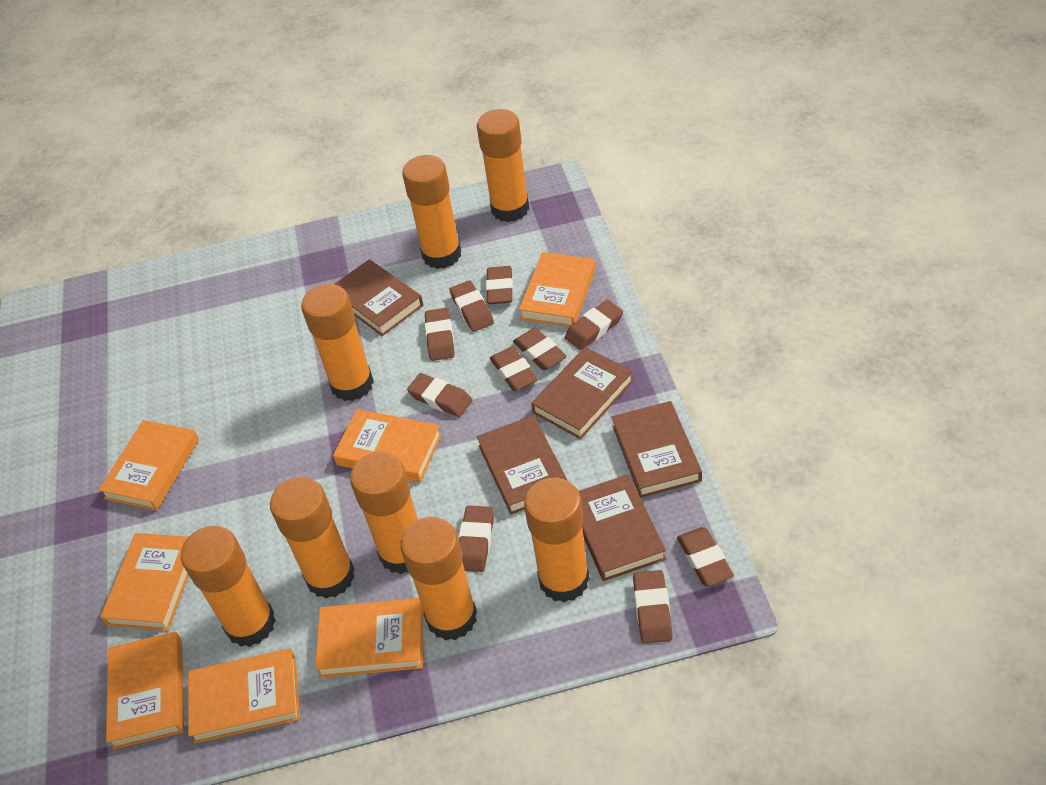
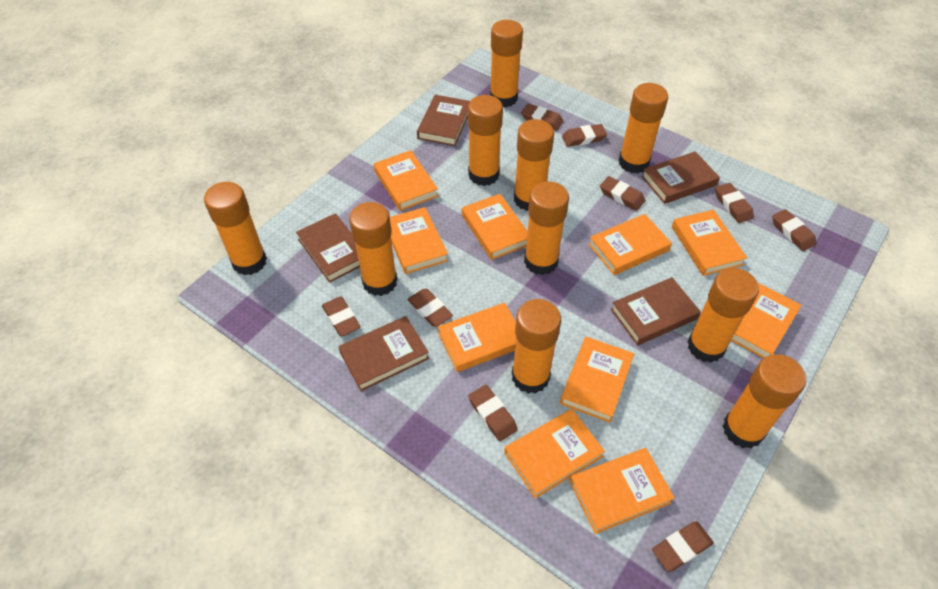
brown eraser: [407,373,472,417] [425,308,455,361] [450,280,494,332] [459,505,494,572] [486,266,513,304] [490,346,538,391] [513,328,567,370] [565,300,623,350] [633,570,673,643] [677,527,734,586] = 10 -> [322,297,360,336] [407,288,453,327] [469,385,518,441] [521,103,564,130] [562,124,607,147] [600,176,646,211] [652,521,714,572] [715,183,754,223] [772,209,817,251] = 9
orange book: [99,420,199,511] [100,533,189,631] [106,632,184,750] [188,648,300,744] [315,598,423,678] [333,409,442,482] [519,252,596,327] = 7 -> [373,150,438,211] [390,207,448,274] [438,303,516,372] [462,194,528,260] [504,409,605,498] [560,337,634,423] [570,448,675,534] [589,214,672,275] [672,210,747,276] [731,282,802,358] = 10
orange glue stick: [181,526,276,647] [270,477,355,598] [301,284,374,401] [350,452,418,574] [400,517,477,641] [402,155,461,269] [477,109,530,222] [524,478,589,603] = 8 -> [204,182,267,275] [349,202,397,296] [468,95,503,186] [490,20,523,107] [512,299,561,394] [514,119,554,211] [524,182,569,275] [619,83,668,174] [687,268,759,363] [723,354,806,448] = 10

